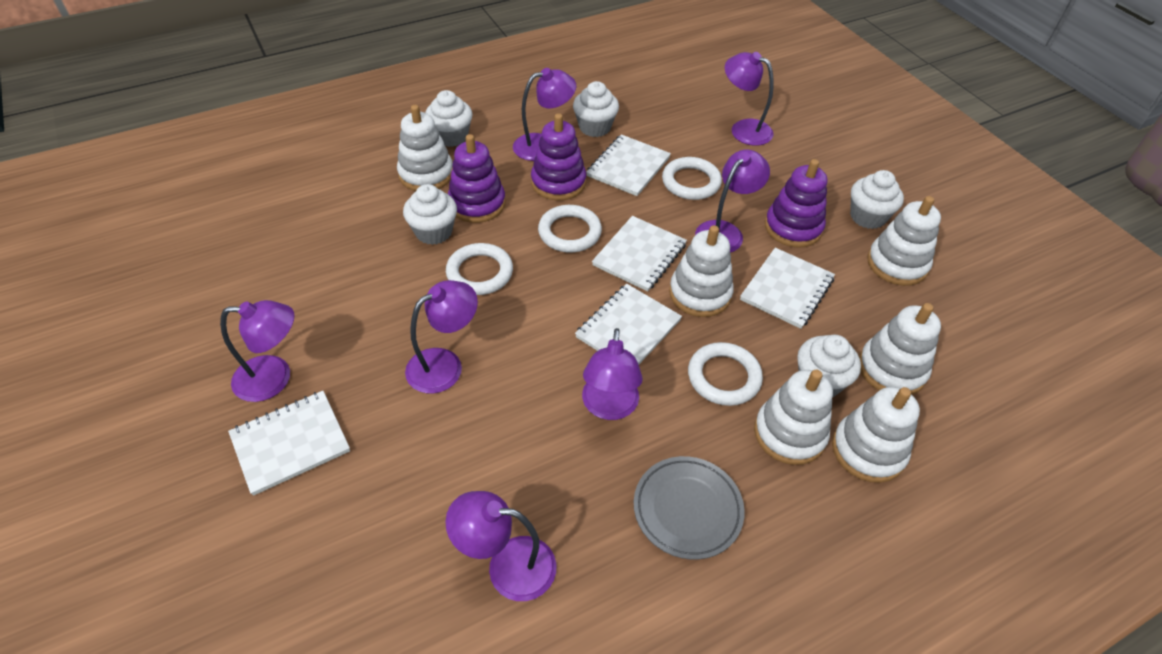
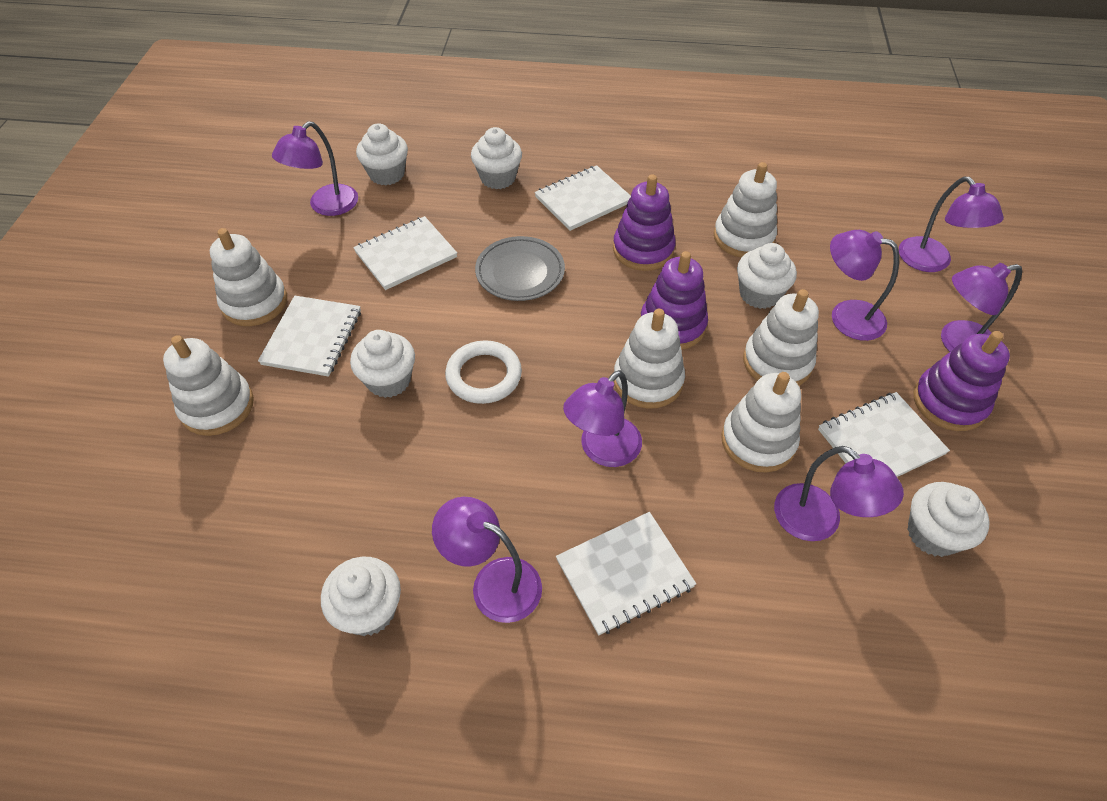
white cupcake: [403,184,457,245] [425,90,473,147] [573,81,619,137] [797,334,861,397] [850,170,904,229] = 5 -> [321,557,401,636] [350,330,415,398] [356,123,408,185] [471,127,522,189] [737,243,797,309] [907,482,990,557] = 6
white ring: [446,243,513,295] [538,205,602,252] [662,157,722,200] [688,342,763,406] = 4 -> [445,340,522,404] = 1

